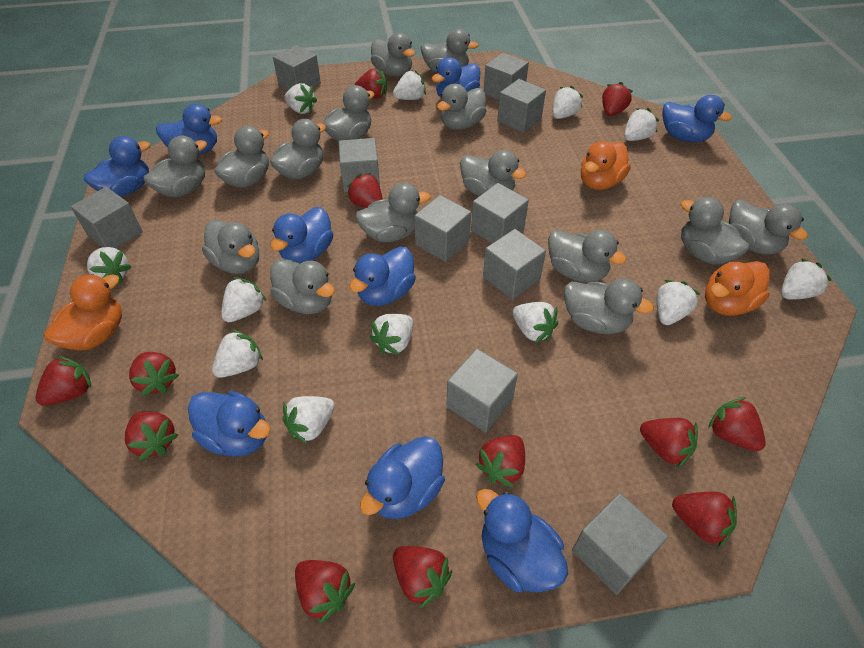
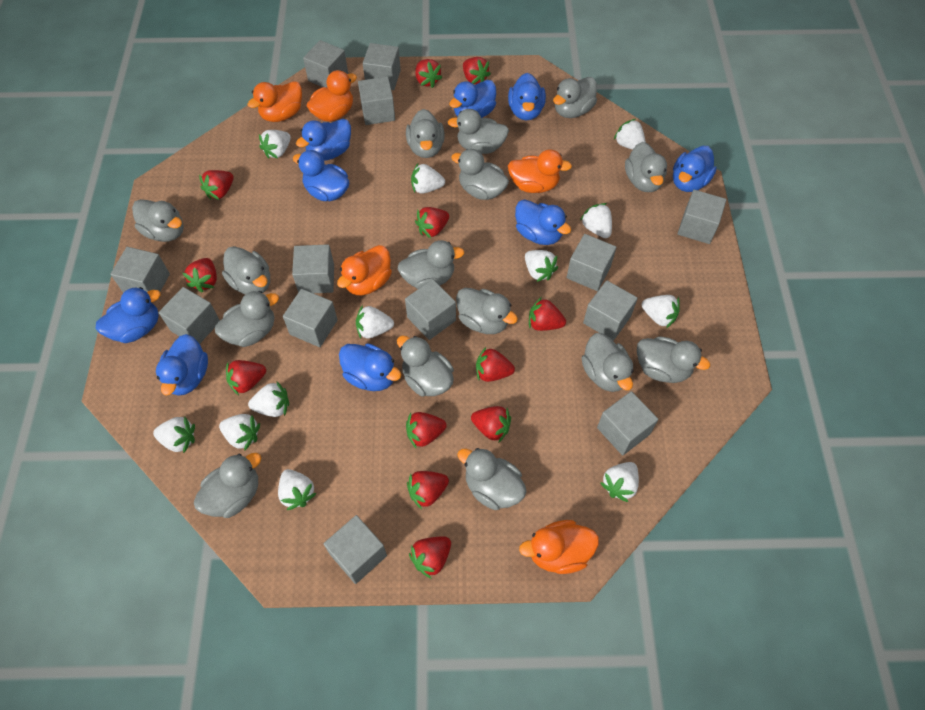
grey cube: [71,187,143,249] [273,45,321,90] [339,138,380,192] [414,195,471,262] [446,349,518,433] [471,183,529,243] [483,229,546,300] [484,53,529,100] [497,79,546,133] [572,493,668,595] = 10 -> [110,247,170,293] [159,287,220,344] [283,289,338,347] [292,244,334,293] [303,40,348,87] [324,515,387,584] [358,77,395,125] [363,43,401,90] [405,279,456,340] [567,234,616,291] [583,280,638,341] [597,391,658,456] [678,190,726,244] = 13
orange duck: [44,274,122,351] [581,141,631,190] [705,261,770,316] = 3 -> [247,81,302,122] [307,70,357,122] [337,245,392,295] [508,150,572,193] [519,520,599,574] = 5

